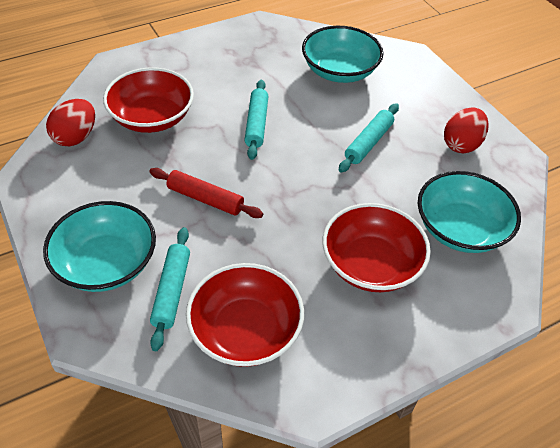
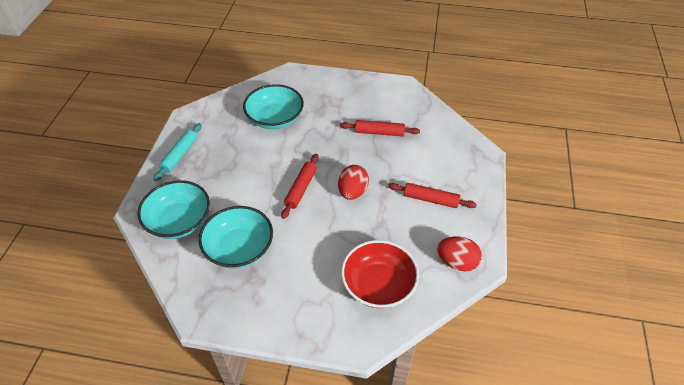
red bowl: [103,67,194,133] [186,263,304,367] [323,203,431,292] = 3 -> [341,240,419,308] = 1
red rolling pin: [149,168,263,218] = 1 -> [281,154,319,219] [340,120,420,137] [388,183,477,208] = 3
turquoise rolling pin: [150,227,190,351] [244,80,269,160] [339,103,399,173] = 3 -> [153,123,202,181] = 1

